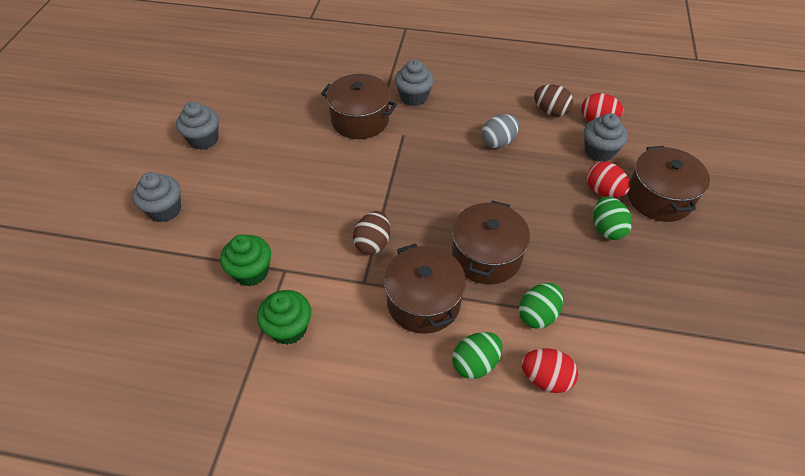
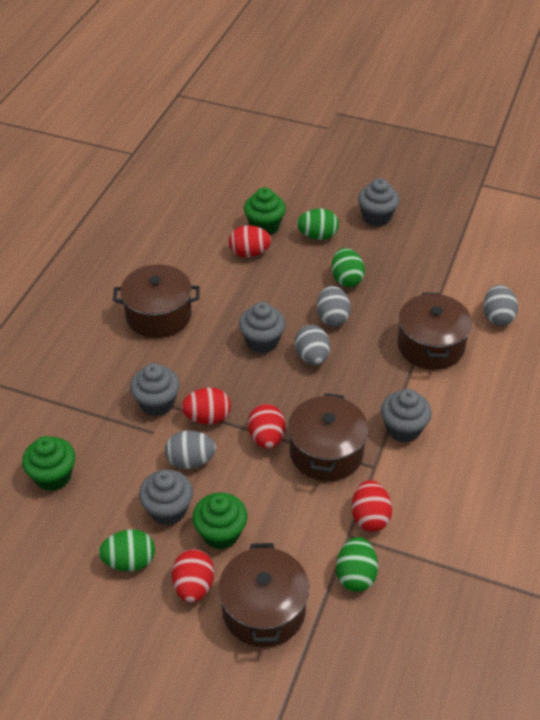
brown egg: [353,211,390,255] [534,84,573,117] = 2 -> none = 0
green cupcake: [220,234,271,286] [257,290,311,345] = 2 -> [22,436,75,491] [192,493,247,549] [244,187,286,235] = 3
green egg: [452,332,503,379] [519,283,563,329] [594,196,632,240] = 3 -> [99,529,155,571] [297,208,339,240] [332,248,365,287] [336,537,378,592] = 4
grey cupcake: [133,172,181,222] [176,102,219,150] [395,59,434,106] [584,113,628,162] = 4 -> [130,363,180,416] [139,470,193,526] [239,302,286,353] [358,178,399,226] [381,389,432,443] = 5
grey egg: [481,114,519,148] = 1 -> [165,430,216,469] [295,325,330,365] [317,285,351,327] [483,285,518,326] = 4
red egg: [521,348,578,393] [581,93,624,122] [587,162,630,198] = 3 -> [172,549,214,602] [181,387,231,425] [229,225,271,257] [248,404,285,449] [352,480,392,532] = 5

